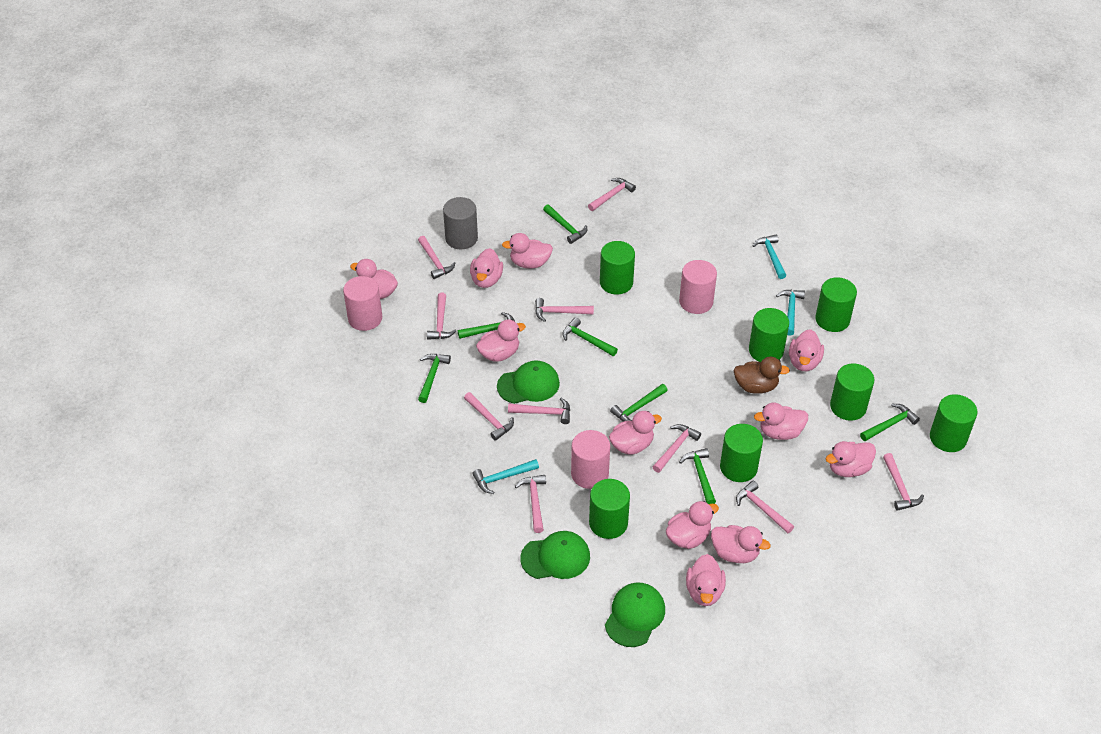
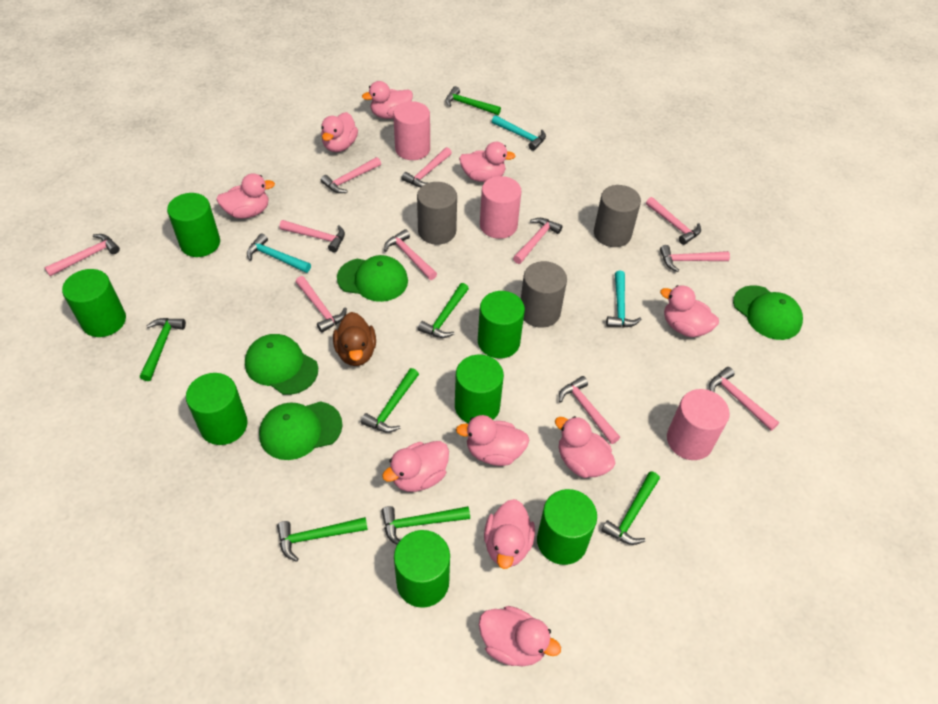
green cap: [497,360,560,404] [520,531,590,579] [605,582,665,647] = 3 -> [245,334,318,395] [259,401,343,460] [337,255,408,302] [733,285,803,340] = 4
grey cylinder: [443,197,478,249] = 1 -> [417,182,457,245] [521,261,567,328] [594,185,641,247] = 3
pink duck: [350,259,398,299] [470,248,503,288] [476,320,526,362] [502,233,553,269] [609,411,662,455] [666,501,719,549] [686,554,726,606] [711,525,771,563] [754,403,808,440] [789,329,824,371] [826,441,876,477] = 11 -> [216,173,275,219] [321,112,358,152] [362,81,413,119] [382,441,449,492] [456,415,529,466] [459,142,515,182] [479,606,561,666] [484,499,535,569] [555,416,616,478] [660,285,719,337] = 10
pink hammer: [418,236,455,279] [427,293,456,340] [464,392,514,441] [508,398,570,424] [515,475,546,533] [535,298,594,322] [588,178,636,211] [653,424,701,473] [736,481,794,533] [883,453,924,511] = 10 -> [44,234,120,276] [279,220,345,253] [296,276,347,333] [321,157,381,193] [384,229,437,280] [401,147,452,187] [513,218,562,264] [559,376,620,444] [646,197,701,245] [660,245,730,272] [709,367,779,431] = 11

